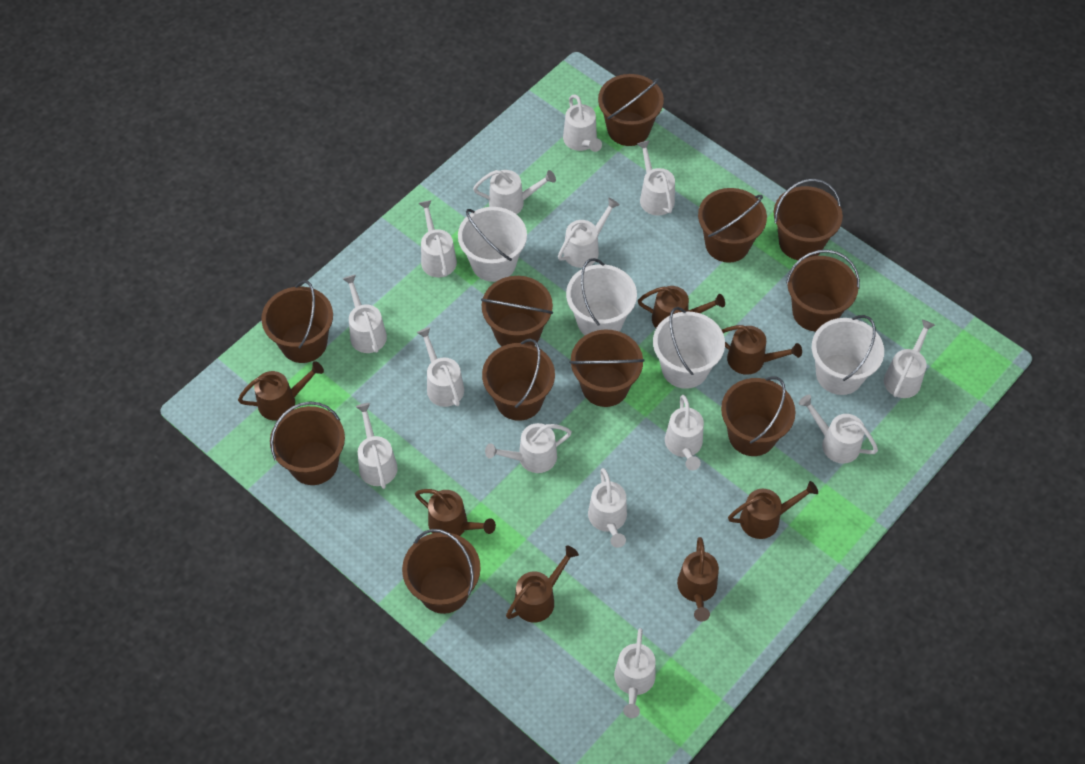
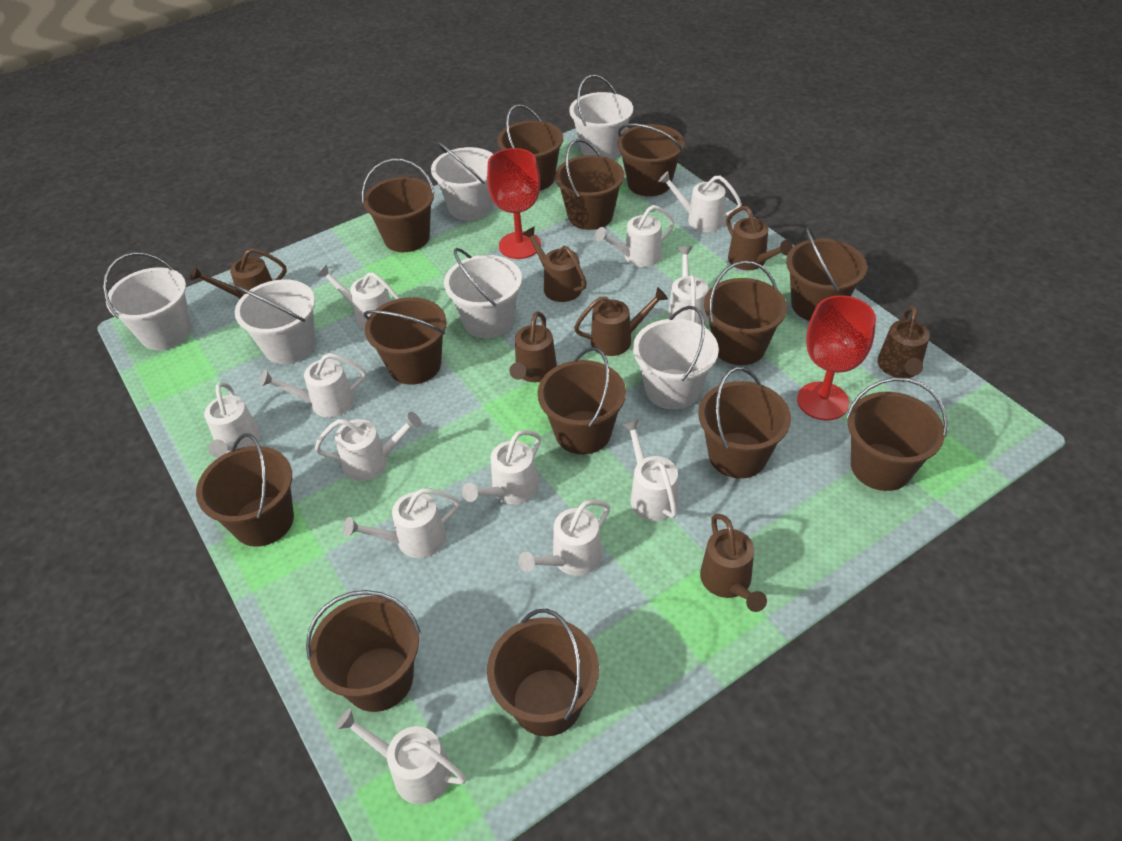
brown bucket: [261,280,333,363] [270,401,345,485] [402,529,481,614] [481,276,553,346] [482,339,555,421] [569,330,644,407] [598,74,664,146] [698,188,767,263] [721,376,796,456] [774,179,843,260] [786,250,860,332] = 11 -> [196,433,294,547] [306,590,420,712] [362,159,435,252] [364,297,447,385] [487,609,599,736] [497,104,563,190] [538,347,626,455] [555,139,624,230] [617,124,685,196] [698,367,791,478] [704,261,787,365] [786,227,867,321] [846,377,948,491] = 13
red goblet: none = 0 -> [487,148,541,259] [797,295,876,420] = 2
white bucket: [458,207,527,282] [566,258,637,335] [653,307,725,389] [812,315,884,395] = 4 -> [103,252,192,350] [235,279,315,364] [431,142,493,220] [444,248,522,338] [569,75,633,159] [633,306,719,410] = 6
white watering can: [343,275,387,353] [356,403,398,489] [417,327,464,407] [418,200,457,277] [473,170,556,214] [485,423,572,473] [558,197,620,268] [563,94,602,152] [588,468,627,548] [614,628,656,718] [637,140,675,216] [665,395,704,470] [799,395,878,464] [884,320,935,398] = 14 -> [204,382,260,458] [260,353,366,418] [315,412,422,481] [317,264,400,329] [336,708,466,804] [343,488,460,558] [462,430,541,504] [518,500,610,576] [595,205,674,267] [622,419,678,521] [658,171,742,232] [668,246,708,325] = 12

